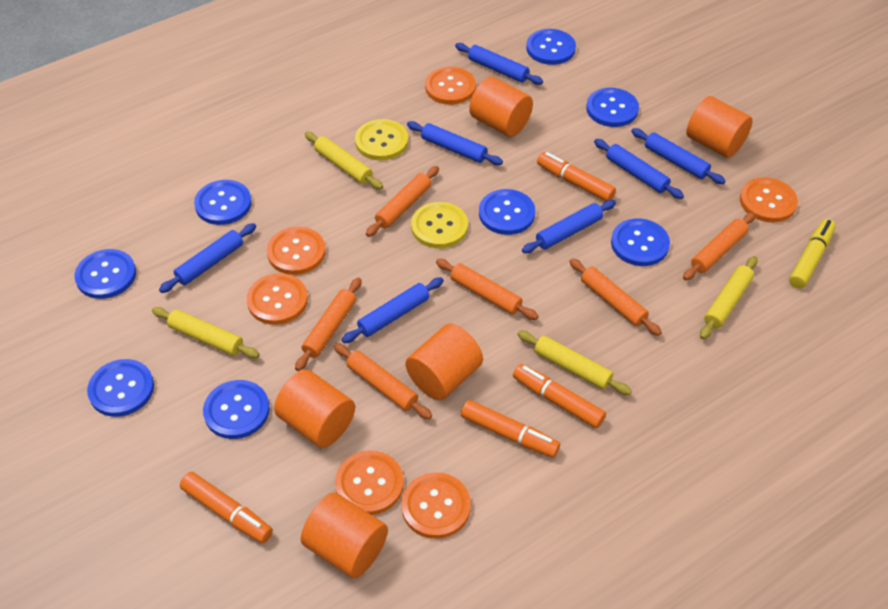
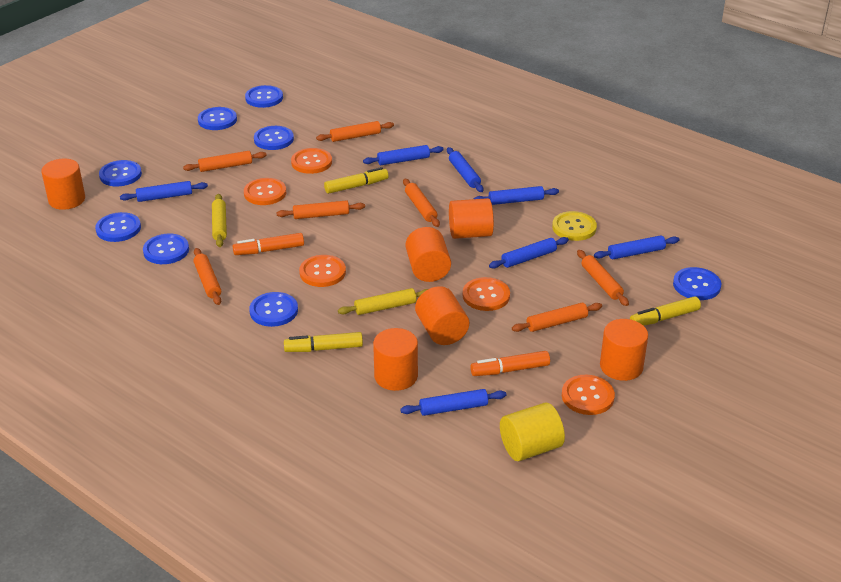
orange button: [247,273,308,325] [267,226,326,275] [335,451,404,515] [401,472,471,539] [425,67,476,105] [740,177,798,223] = 6 -> [244,178,286,205] [291,148,332,174] [299,255,346,287] [463,277,510,311] [562,375,615,415] = 5
orange cylinder: [274,370,355,448] [301,493,388,578] [405,323,483,401] [469,77,533,137] [686,96,753,158] = 5 -> [41,159,85,210] [373,328,418,391] [406,227,451,282] [415,286,469,345] [449,198,494,239] [600,319,648,381] = 6
orange marker: [180,472,273,543] [461,400,560,458] [513,364,606,428] [537,152,616,201] = 4 -> [233,233,304,255] [470,351,550,376] = 2
orange rolling pin: [295,277,362,371] [334,343,432,419] [366,166,439,237] [436,259,538,320] [569,258,662,336] [683,212,756,280] = 6 -> [183,151,267,172] [193,248,221,305] [276,200,365,219] [316,121,394,142] [403,179,440,227] [512,303,602,332] [577,250,629,306] = 7
yellow button: [355,119,408,160] [411,202,468,248] = 2 -> [552,211,597,241] = 1
yellow cylinder: none = 0 -> [500,402,565,461] = 1
yellow marker: [789,219,836,289] = 1 -> [284,332,363,352] [324,167,389,194] [630,296,701,326] = 3
yellow rolling pin: [152,307,260,358] [305,132,383,189] [517,331,632,395] [700,256,758,339] = 4 -> [212,194,227,247] [338,288,428,315] = 2

